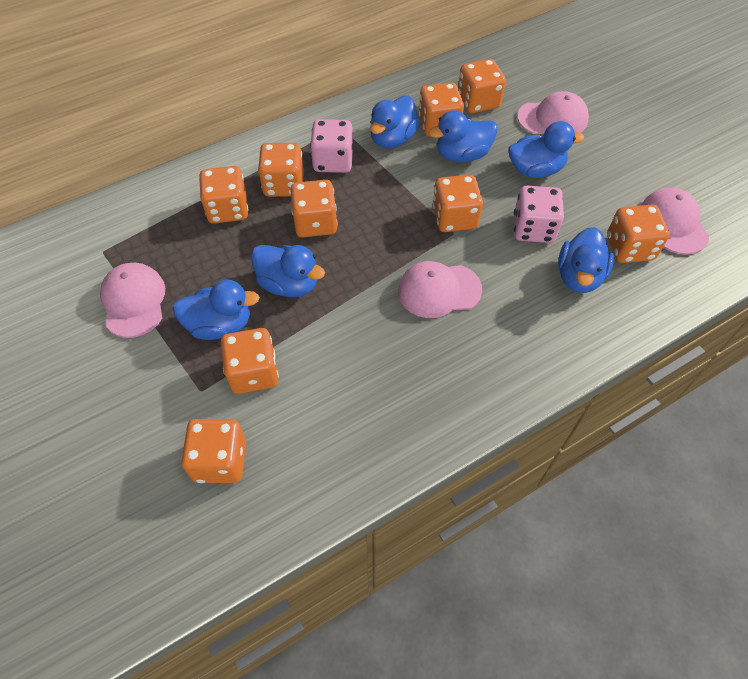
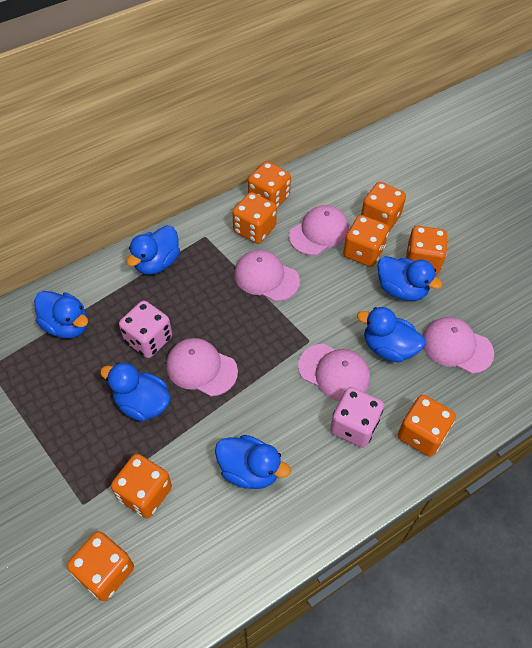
orange dice: [181,419,246,483] [199,166,248,224] [221,328,279,394] [258,143,304,197] [290,180,338,237] [419,83,464,137] [433,174,483,232] [458,59,506,113] [607,205,670,263] = 9 -> [67,531,134,601] [111,454,172,518] [232,192,277,244] [248,161,291,208] [343,215,389,267] [361,182,406,231] [398,395,456,457] [406,226,448,275] = 8
pink cap: [100,263,165,338] [398,261,482,318] [517,91,589,134] [640,188,709,255] = 4 -> [166,338,238,396] [234,250,300,302] [289,205,349,255] [298,344,370,401] [422,317,494,374] = 5

